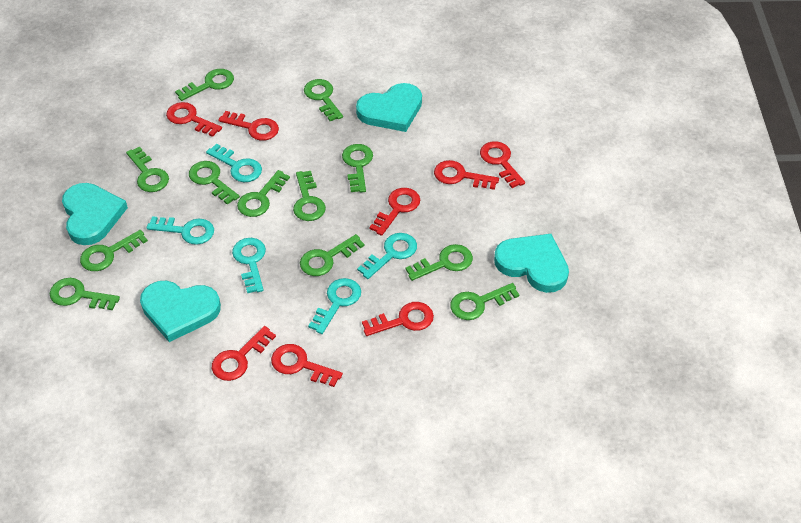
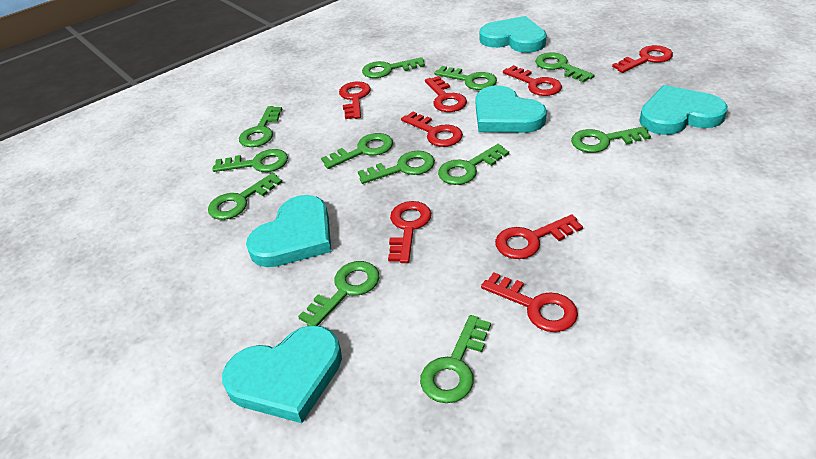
turquoise heart: [62,183,128,245] [140,281,221,342] [356,83,422,132] [494,234,569,293] = 4 -> [222,325,342,423] [246,195,331,267] [475,85,547,133] [479,16,547,53] [639,85,728,135] = 5
turquoise key: [146,216,214,245] [206,144,262,182] [232,238,266,293] [308,278,361,334] [357,233,417,279] = 5 -> none = 0

